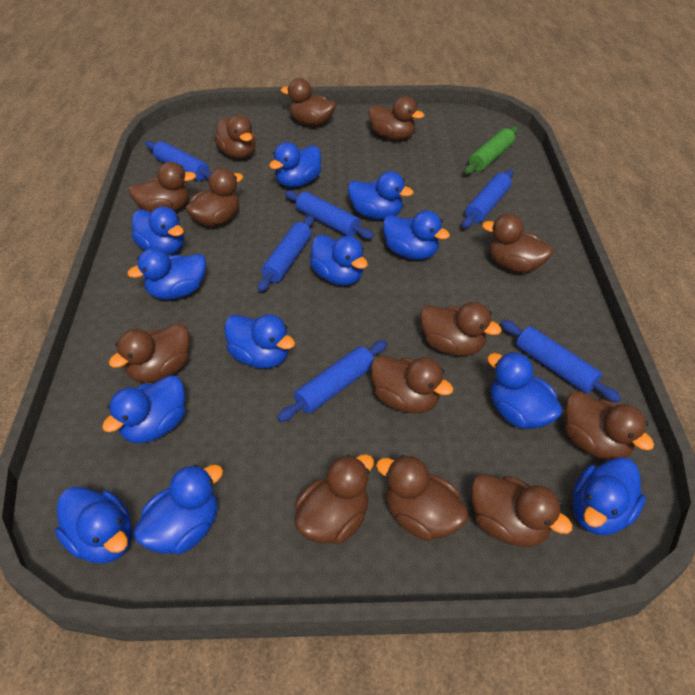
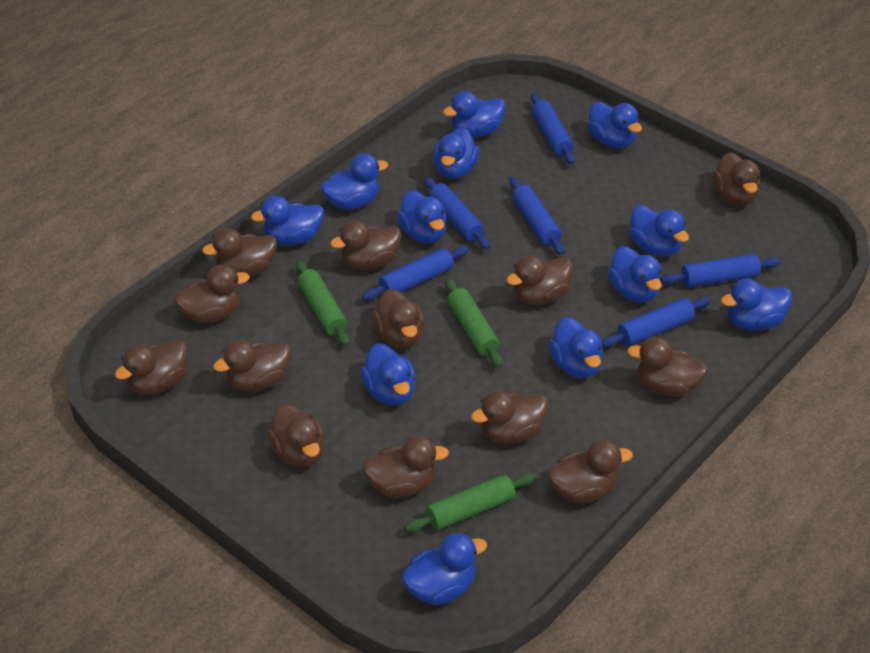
green rolling pin: [465,126,518,174] = 1 -> [296,260,350,346] [405,473,536,532] [445,278,503,367] = 3

